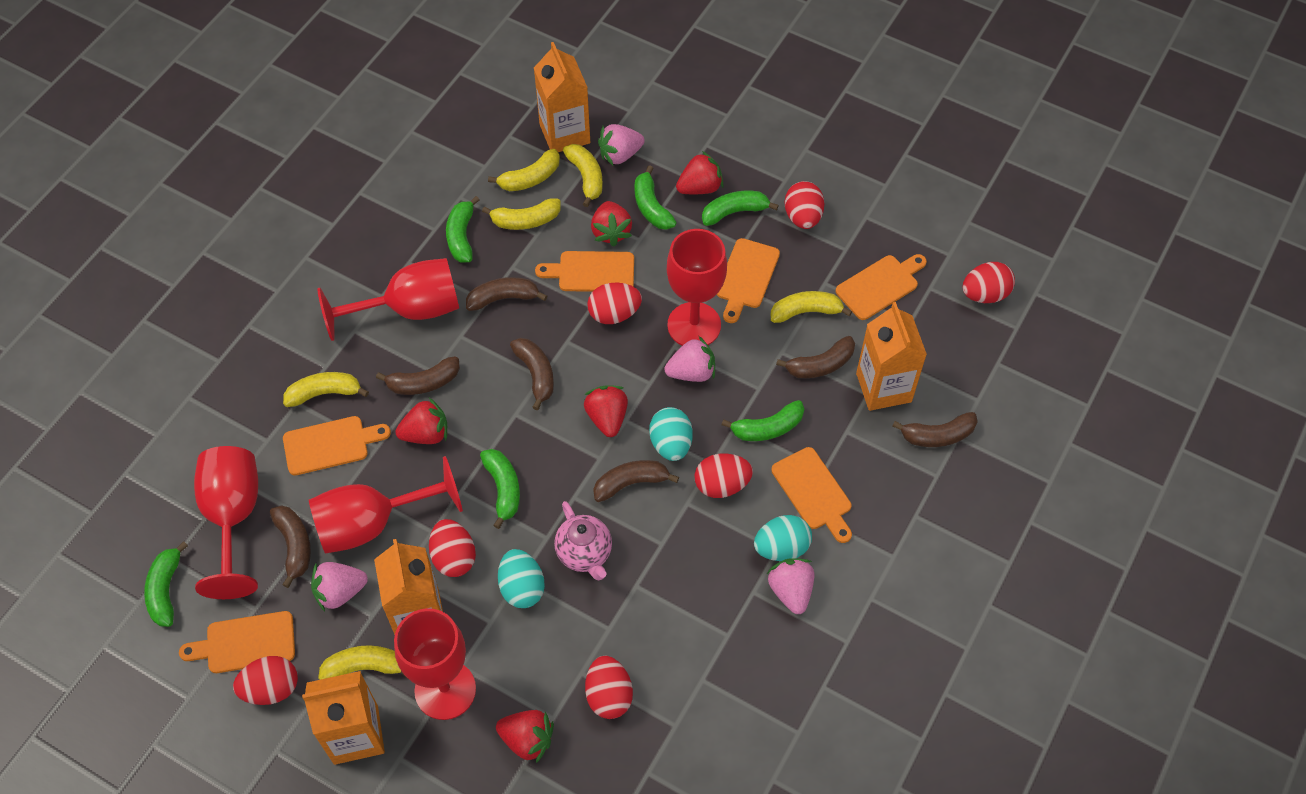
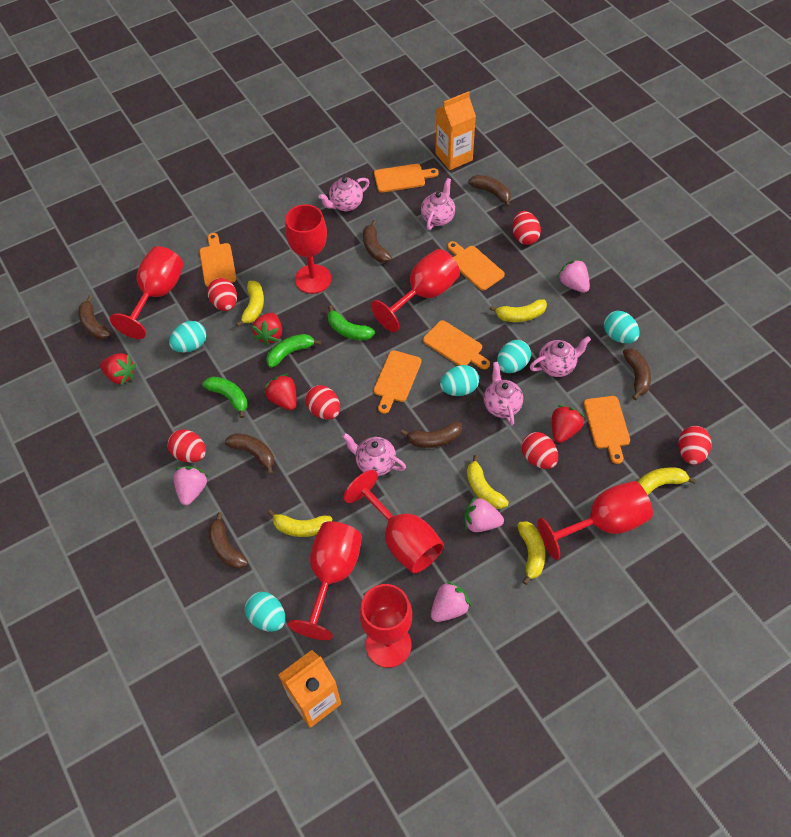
green banana: [144,541,188,627] [446,196,479,263] [480,449,520,529] [635,165,677,230] [702,191,779,226] [722,400,804,441] = 6 -> [202,376,248,418] [266,334,321,368] [328,306,375,341] = 3
orange carton: [302,671,385,765] [374,539,443,635] [534,42,590,152] [856,302,927,411] = 4 -> [278,650,341,728] [436,91,476,170] = 2
pink teapot: [554,501,612,581] = 1 -> [318,177,370,211] [342,433,406,476] [421,178,455,230] [484,362,523,426] [530,336,591,377] = 5
red egg: [233,656,298,705] [429,519,476,577] [585,656,633,719] [587,283,642,324] [695,453,753,498] [784,181,824,229] [963,262,1015,303] = 7 -> [167,429,206,463] [207,278,237,311] [305,385,340,420] [512,211,541,245] [521,432,558,469] [678,426,712,465] = 6
red goblet: [194,446,258,599] [309,456,463,554] [317,258,459,341] [394,608,476,720] [667,229,727,346] = 5 -> [110,246,184,339] [285,204,331,294] [288,521,362,640] [343,470,444,574] [360,584,412,668] [371,249,460,332] [537,481,653,560] = 7
red strawberry: [395,398,447,444] [496,710,554,763] [584,386,628,437] [591,201,632,246] [676,151,724,194] = 5 -> [100,353,136,385] [251,313,282,346] [264,374,297,410] [552,405,584,443] = 4
turquoise egg: [498,549,545,608] [649,407,693,461] [754,515,812,561] = 3 -> [169,321,206,352] [245,592,285,632] [440,365,479,396] [497,340,531,373] [604,311,640,344] = 5

